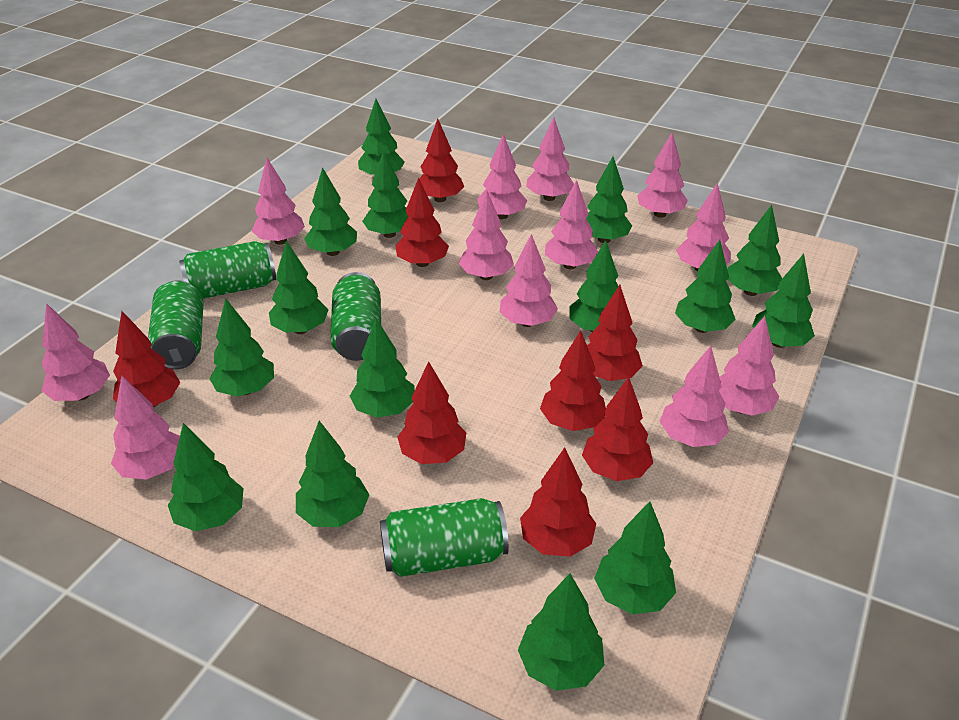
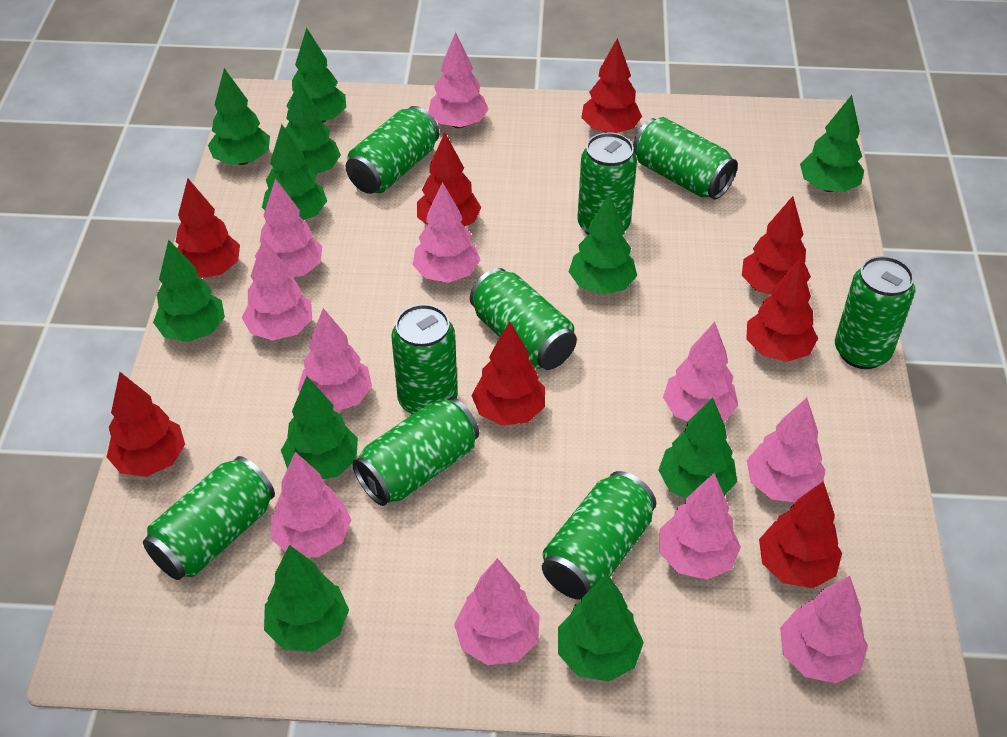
green can: [148,280,204,370] [179,241,276,299] [330,272,381,361] [380,498,509,577] = 4 -> [143,456,275,580] [346,106,439,194] [352,397,479,506] [391,304,458,415] [470,268,577,370] [542,471,656,600] [577,133,637,235] [633,117,738,199] [835,256,915,369] = 9
green tree: [168,423,244,531] [209,298,274,396] [269,240,328,334] [296,421,369,527] [304,167,357,256] [350,318,415,418] [358,99,405,175] [362,151,408,238] [518,573,604,691] [569,240,618,332] [586,157,632,243] [594,501,676,614] [675,240,735,333] [727,205,782,296] [752,254,815,348] = 15 -> [153,239,225,342] [208,68,270,165] [262,124,327,220] [264,545,349,652] [281,376,358,479] [285,79,341,175] [286,28,346,123] [558,574,644,682] [569,193,637,294] [659,397,737,499] [800,95,864,192] = 11
pink tree: [42,303,110,401] [111,376,180,480] [252,158,305,245] [459,191,514,280] [477,134,527,219] [500,234,558,327] [526,117,574,201] [545,180,598,269] [637,132,688,218] [660,346,729,447] [676,183,731,271] [719,316,779,416] = 12 -> [242,239,312,341] [255,178,322,277] [271,452,352,557] [297,308,372,411] [413,182,480,283] [429,32,489,128] [454,558,540,665] [659,473,741,580] [663,322,738,422] [747,398,825,502] [780,576,868,683] = 11

